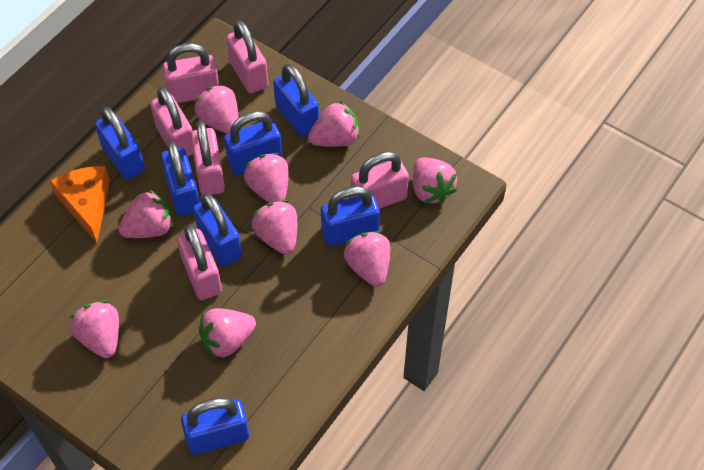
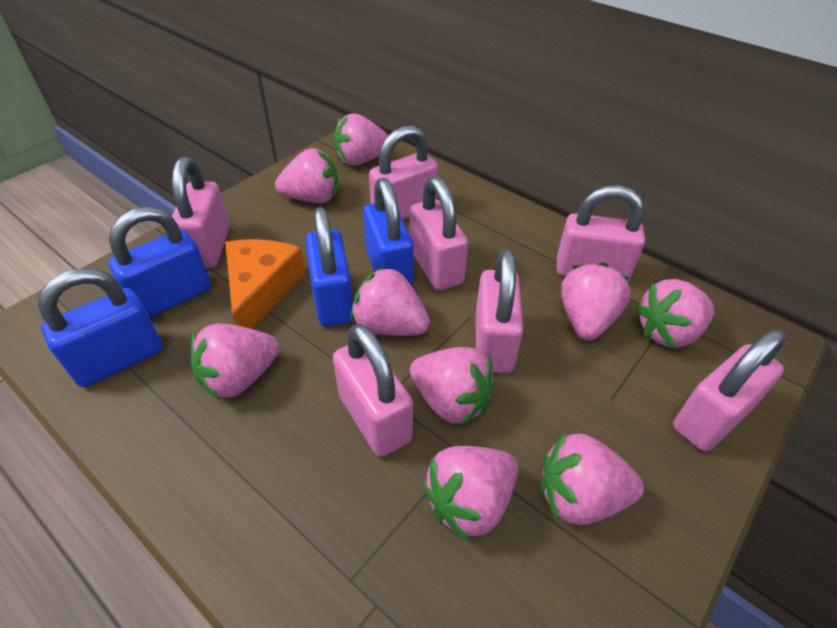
blue padlock: [95,107,145,180] [161,141,200,216] [181,398,250,455] [193,193,242,267] [224,111,282,175] [273,64,319,137] [321,186,380,246] = 7 -> [38,268,163,387] [108,206,211,318] [305,207,353,326] [363,178,414,286] = 4
pink padlock: [150,87,193,157] [163,43,219,103] [177,225,222,300] [190,121,225,195] [226,20,268,94] [351,151,409,209] = 6 -> [172,157,230,268] [333,323,413,457] [369,126,438,220] [410,177,468,290] [476,249,523,373] [557,185,645,282] [673,329,786,451] = 7

